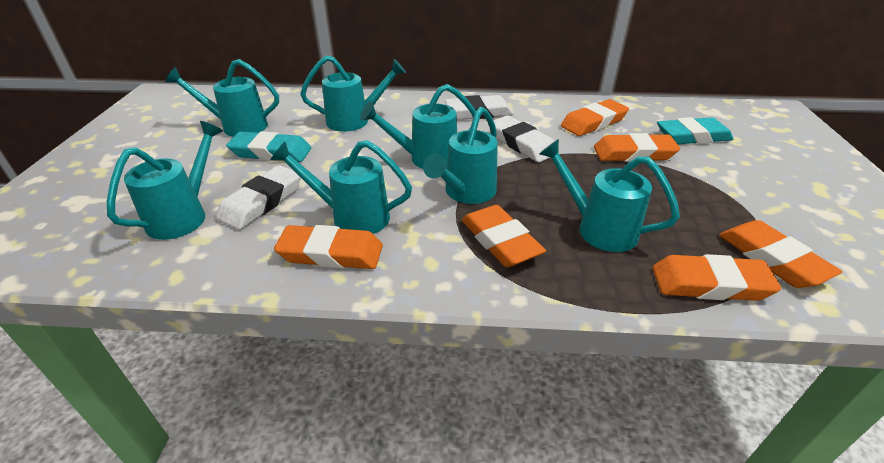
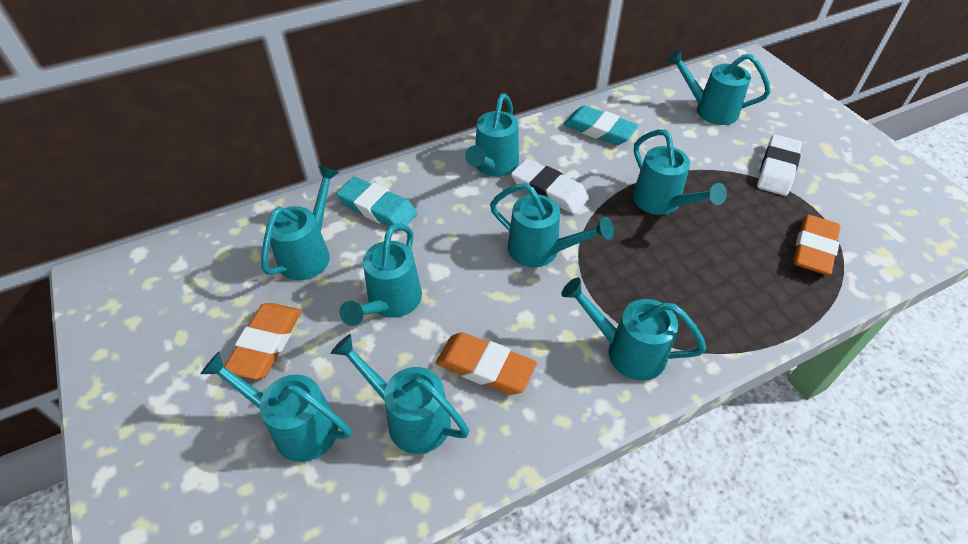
orange eraser: [274,225,383,269] [462,205,546,267] [561,99,629,136] [594,133,680,162] [652,254,781,301] [719,220,842,288] = 6 -> [224,303,302,379] [436,332,537,395] [793,215,841,275] = 3
turquoise watering can: [107,121,223,240] [165,59,279,137] [270,140,412,234] [300,56,406,132] [360,84,478,169] [423,107,498,204] [539,139,680,252] = 7 -> [200,352,351,462] [261,165,339,280] [331,334,469,454] [339,223,422,326] [465,93,519,177] [490,183,614,267] [561,278,706,381] [633,129,727,215] [666,49,771,125] = 9
white eraser: [216,165,301,230] [445,95,514,120] [493,115,554,162] = 3 -> [511,159,589,214] [757,134,802,196] = 2

